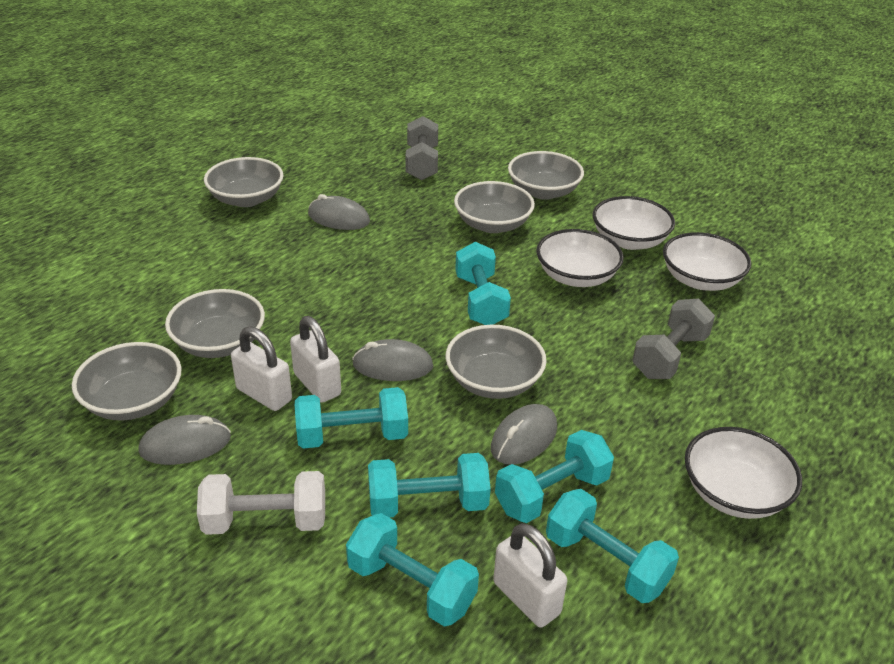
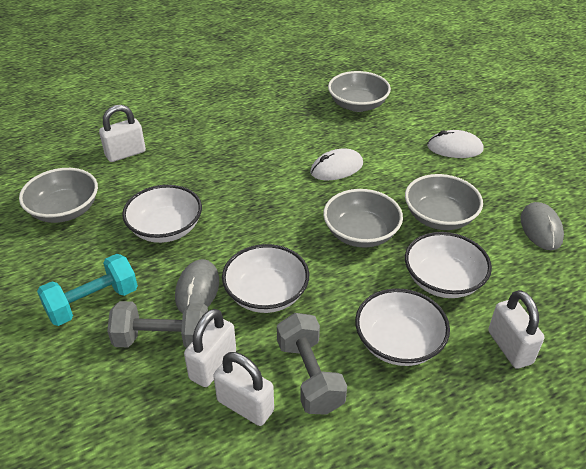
grey bowl: [72,342,182,420] [165,289,265,358] [204,157,284,207] [445,325,547,399] [454,181,535,233] [508,151,584,200] = 6 -> [19,168,98,223] [323,189,403,248] [328,71,391,112] [405,174,483,230] = 4
grey mouse: [138,415,231,465] [308,194,370,230] [352,339,433,381] [491,404,557,465] = 4 -> [175,259,219,314] [520,202,564,250] = 2
turquoise dumbbell: [295,387,408,449] [346,513,479,627] [368,453,491,518] [455,242,511,325] [495,430,614,523] [546,489,679,603] = 6 -> [37,254,138,326] = 1
white dumbbell: [197,471,325,535] = 1 -> none = 0
white mouse: none = 0 -> [310,148,363,180] [427,130,484,158] = 2
white padlock: [231,326,292,411] [290,316,341,403] [493,523,567,627] = 3 -> [99,105,146,162] [184,309,236,387] [213,352,274,426] [488,290,544,369] = 4

